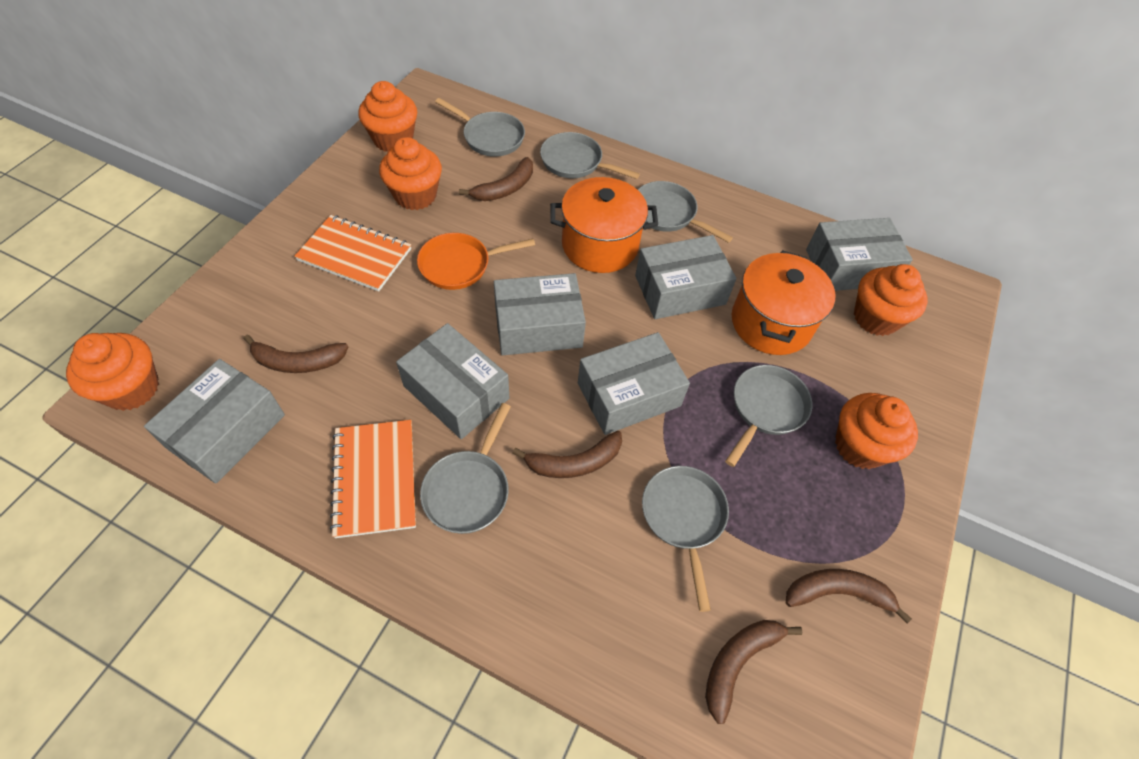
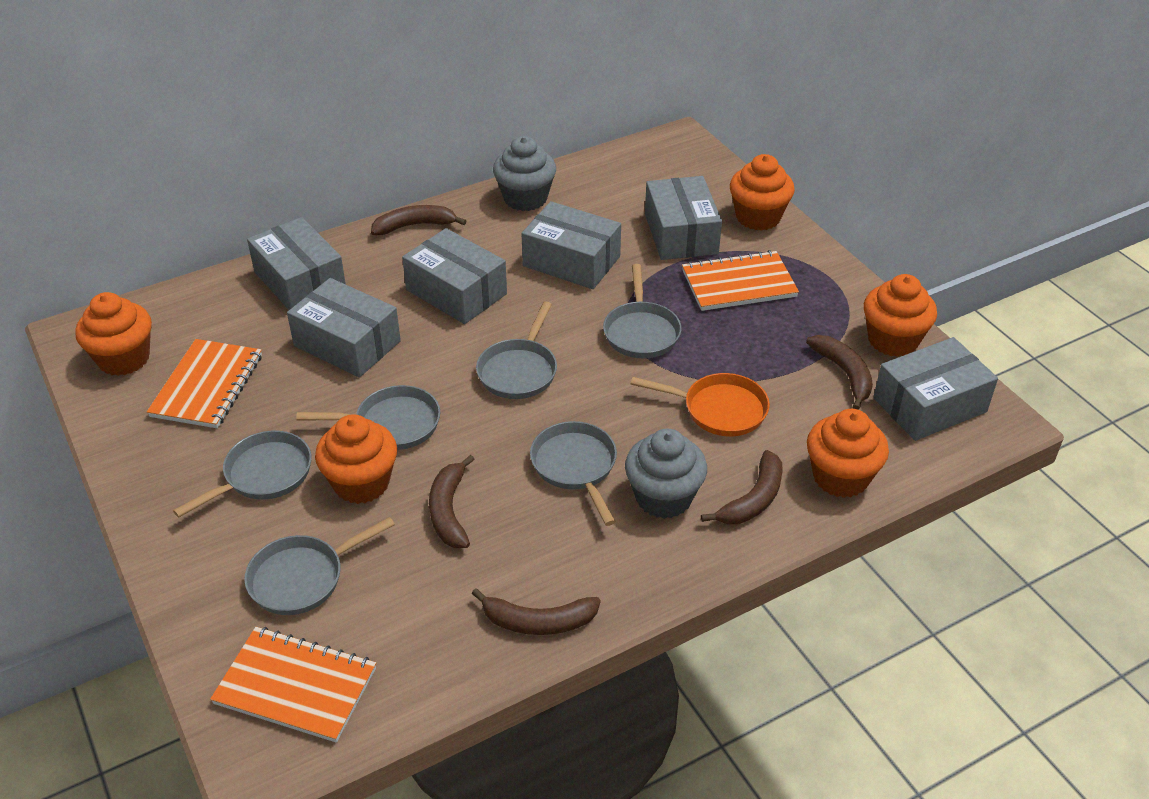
grey cupcake: none = 0 -> [493,136,556,211] [625,429,707,519] = 2
orange notebook: [294,215,411,292] [330,420,416,538] = 2 -> [147,339,262,428] [210,627,376,743] [682,250,799,311] = 3
orange pot: [550,177,658,273] [732,250,835,355] = 2 -> none = 0

